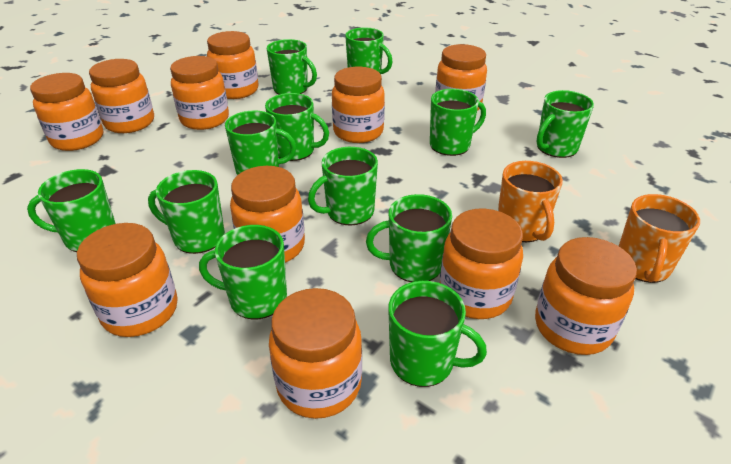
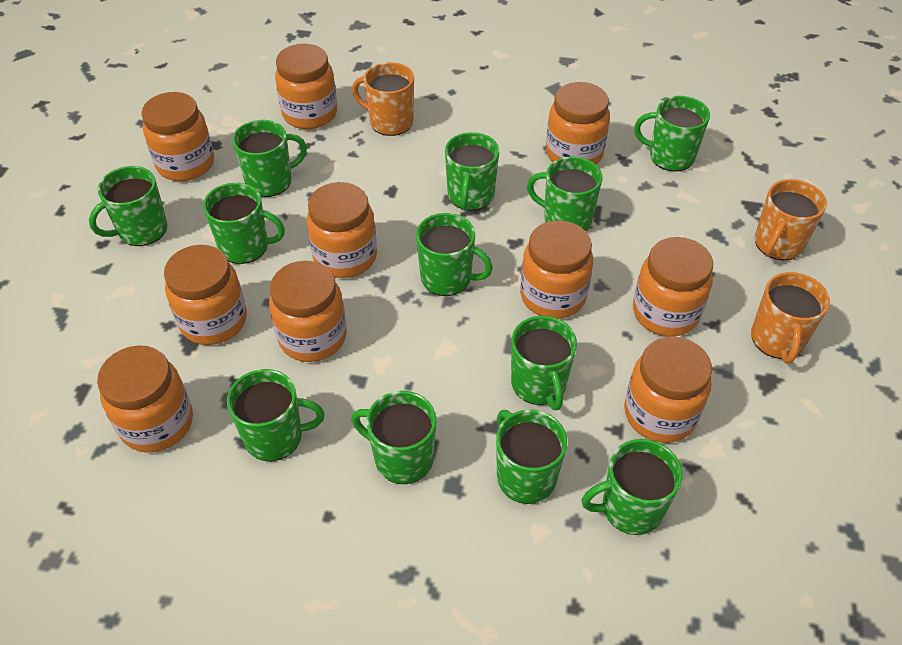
orange jar: [30,73,103,151] [77,223,178,337] [89,59,154,133] [170,56,229,130] [207,31,258,99] [230,166,305,263] [269,288,362,419] [332,67,385,143] [435,44,487,111] [440,209,523,319] [535,237,637,355] = 11 -> [97,345,193,452] [141,92,214,181] [164,245,247,345] [269,261,347,362] [275,44,337,129] [307,182,377,278] [520,220,593,319] [546,82,610,165] [624,336,712,443] [633,237,713,337] = 10
orange mug: [498,161,563,242] [619,194,700,283] = 2 -> [352,62,414,136] [751,272,830,364] [755,179,827,260] = 3

